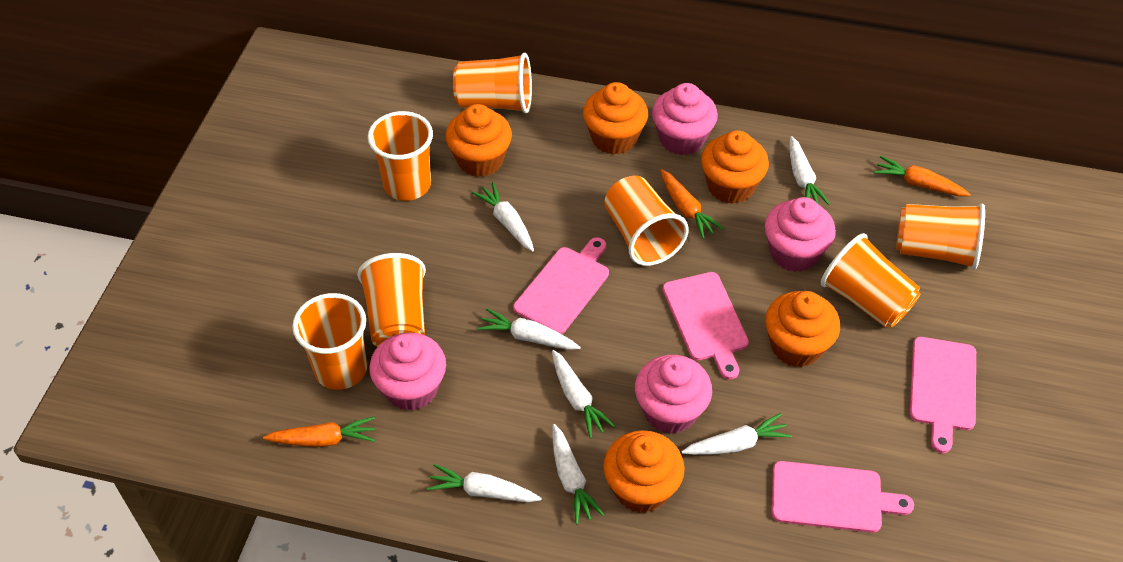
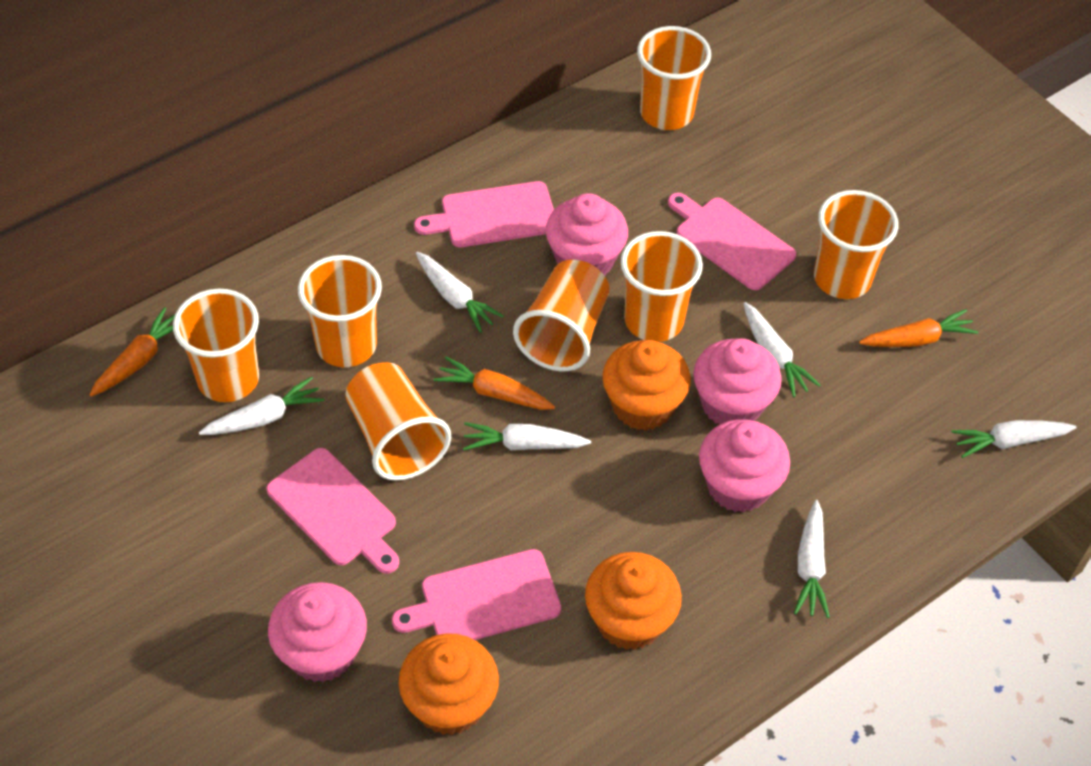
orange cupcake: [445,104,512,177] [583,82,648,155] [603,430,685,513] [701,130,769,204] [765,291,840,367] = 5 -> [399,633,499,735] [585,552,682,650] [602,340,691,430] = 3
white carrot: [427,464,542,503] [472,182,534,252] [477,308,581,350] [552,350,615,438] [552,424,604,525] [682,413,792,455] [789,136,830,205] = 7 -> [199,377,324,435] [416,252,504,333] [463,422,591,451] [743,302,820,397] [794,500,830,618] [952,420,1077,458] = 6

